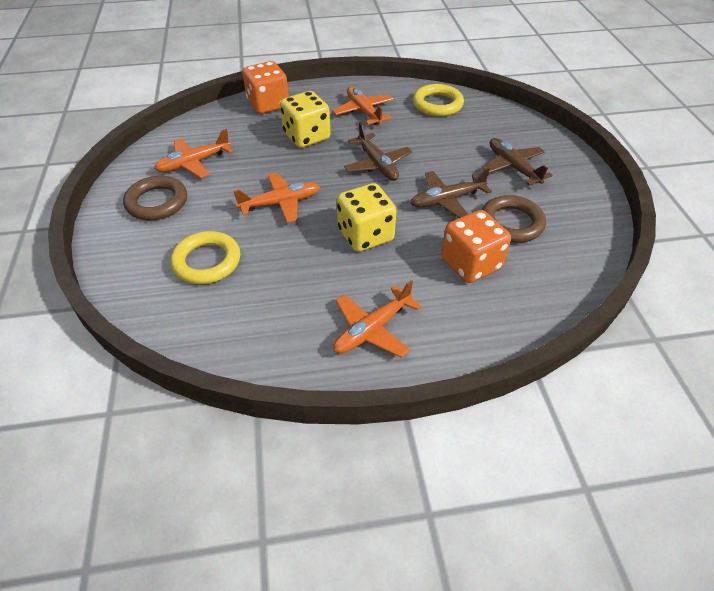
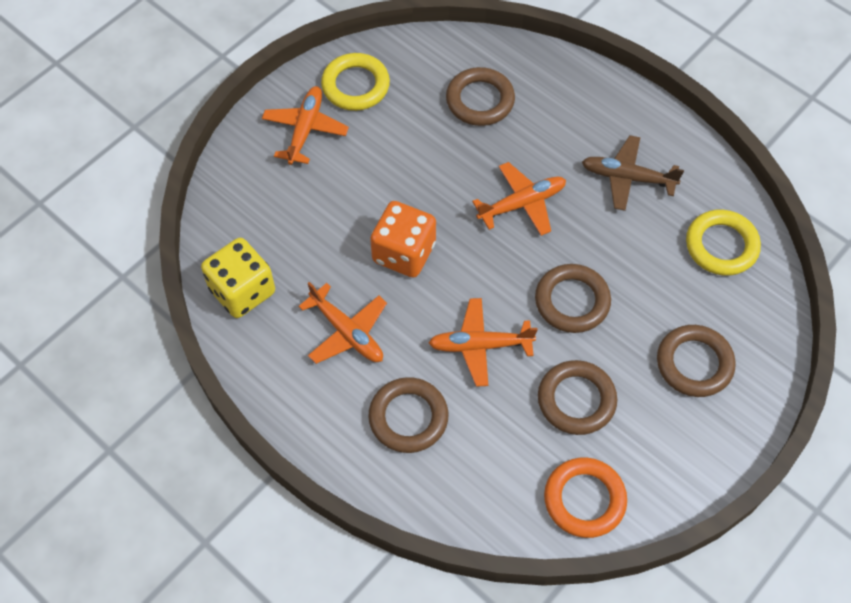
brown plane: [344,122,412,181] [411,168,492,218] [482,138,553,185] = 3 -> [582,135,684,211] = 1
brown ring: [123,176,187,220] [482,195,546,243] = 2 -> [368,377,449,453] [446,67,515,126] [535,264,611,333] [538,360,617,435] [657,325,736,397] = 5
orange dice: [242,61,289,114] [441,210,511,283] = 2 -> [370,201,436,278] = 1
orange ring: none = 0 -> [544,458,627,538] = 1
yellow dice: [280,91,331,148] [337,183,397,252] = 2 -> [201,238,275,318] = 1

